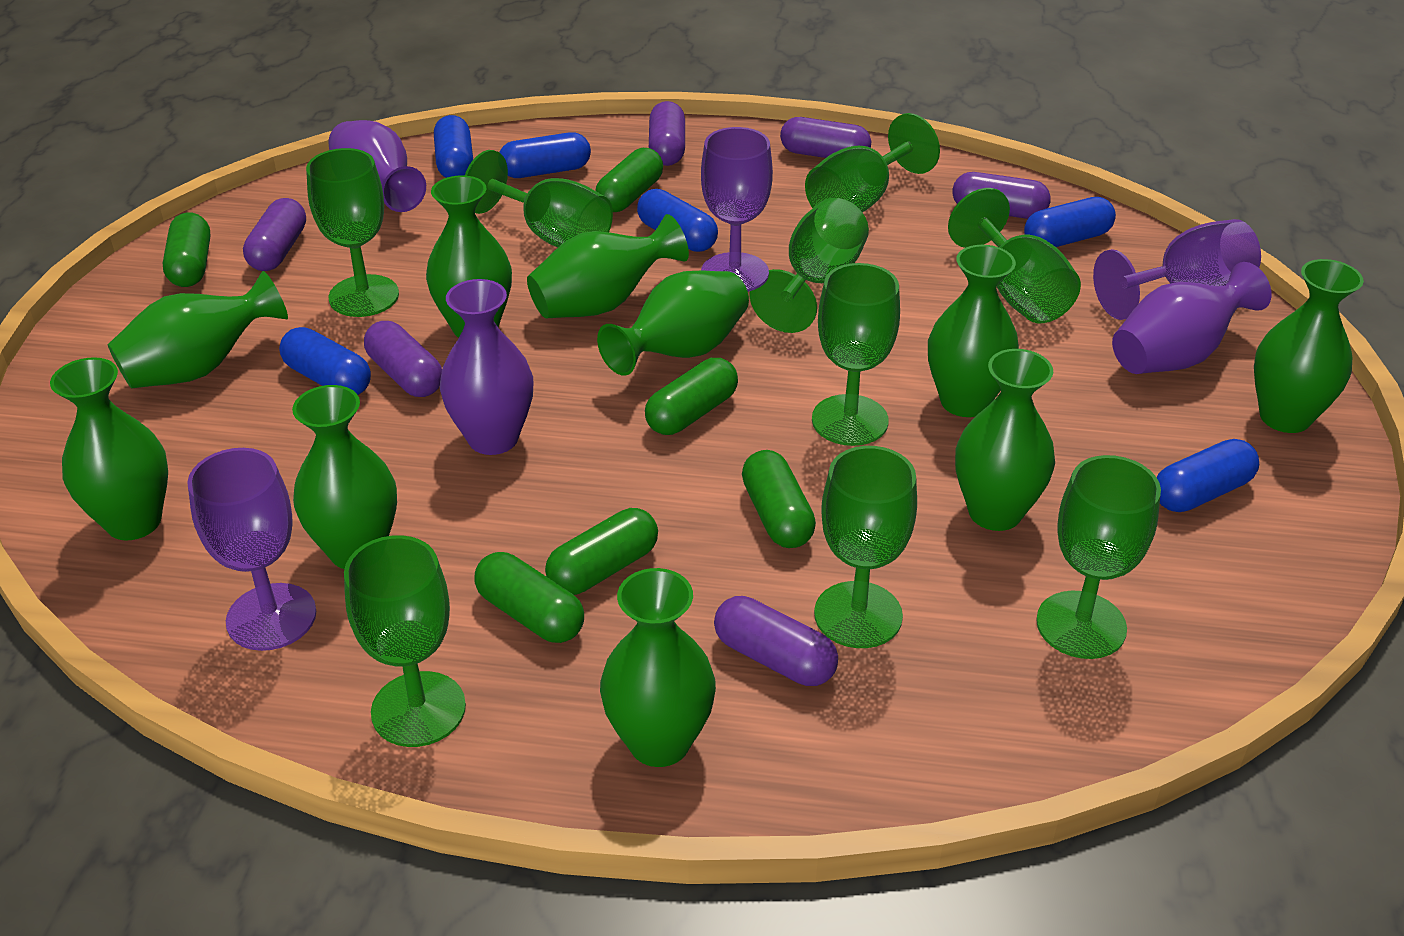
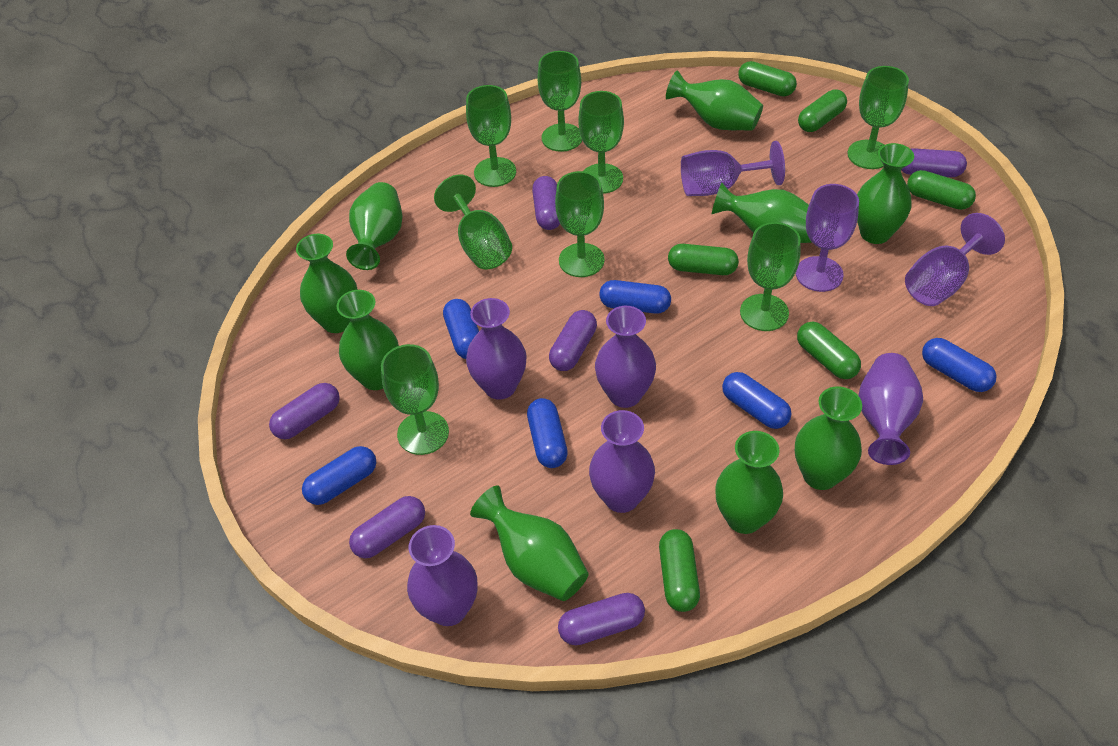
green goblet: [306,148,399,317] [344,535,466,747] [465,150,613,247] [750,198,869,333] [805,113,940,212] [812,263,900,446] [814,446,917,648] [948,188,1081,323] [1036,455,1161,659] = 9 -> [381,344,449,455] [434,174,512,269] [466,85,516,187] [537,51,582,152] [555,171,605,277] [578,91,624,194] [740,222,801,331] [847,66,909,169] = 8
green vase: [50,357,168,540] [108,271,288,388] [292,385,397,569] [426,175,512,338] [527,214,689,319] [597,270,749,376] [600,568,716,767] [928,245,1019,417] [955,349,1055,531] [1254,259,1364,433] = 10 -> [296,234,357,333] [337,290,399,390] [346,182,403,270] [470,486,589,601] [666,70,763,131] [712,183,812,243] [715,431,783,534] [795,387,862,490] [857,143,914,244] = 9
purple vase: [329,120,426,212] [440,279,533,455] [1112,262,1271,374] = 3 -> [407,525,477,626] [466,298,527,400] [589,410,655,513] [595,306,656,408] [858,353,923,465] = 5

